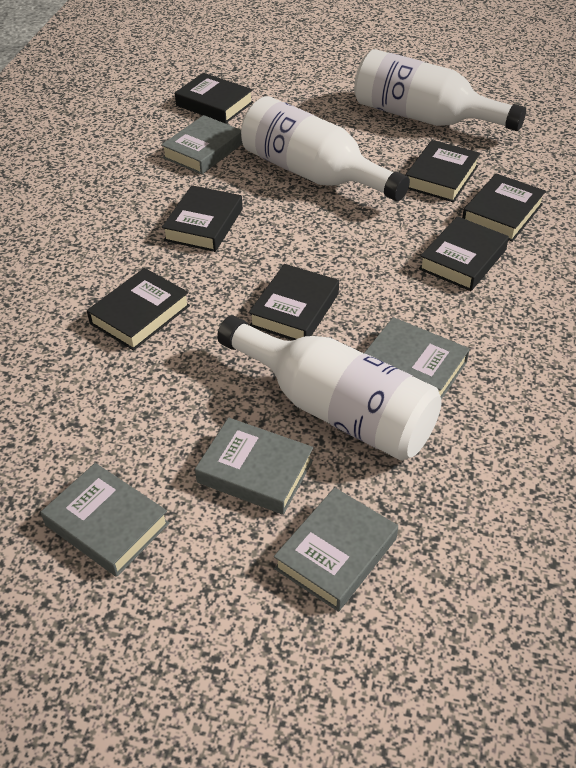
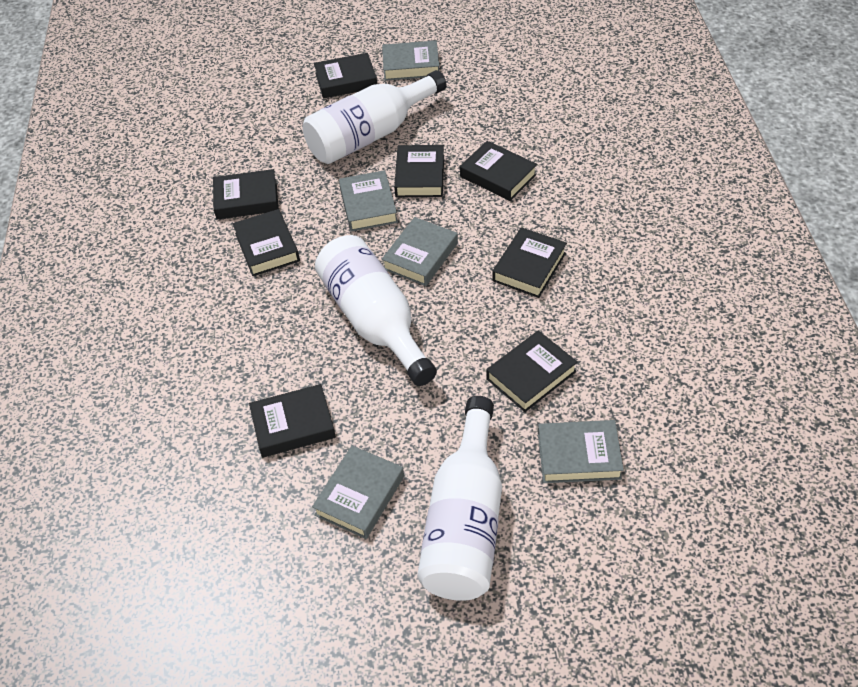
black book: [87,268,190,351] [162,185,243,252] [175,73,253,124] [249,264,339,340] [405,140,480,202] [419,216,509,291] [462,173,546,242] = 7 -> [213,169,279,219] [233,209,300,276] [249,384,336,458] [314,53,377,99] [394,145,444,197] [460,141,537,201] [486,330,578,412] [492,227,567,298] = 8

